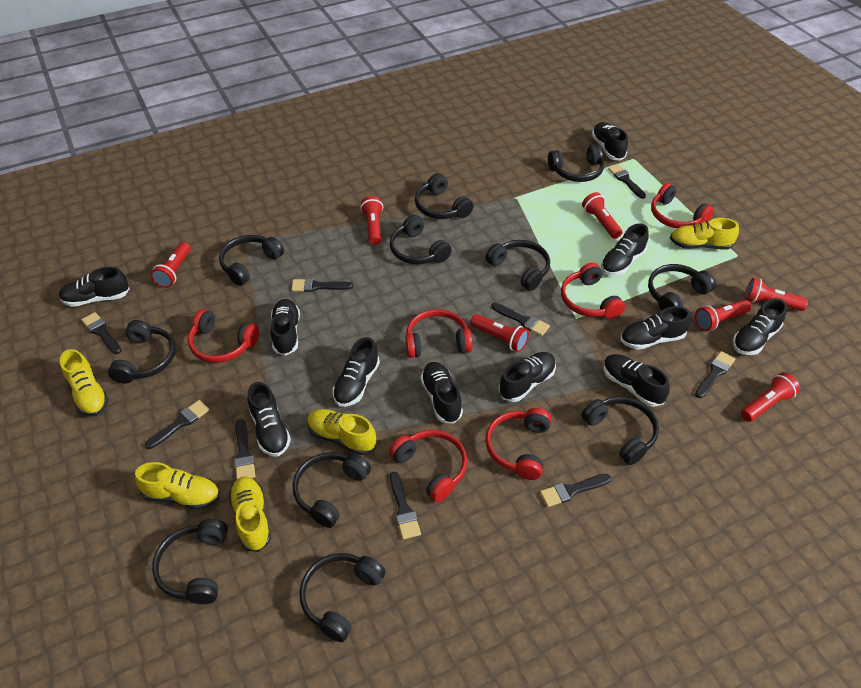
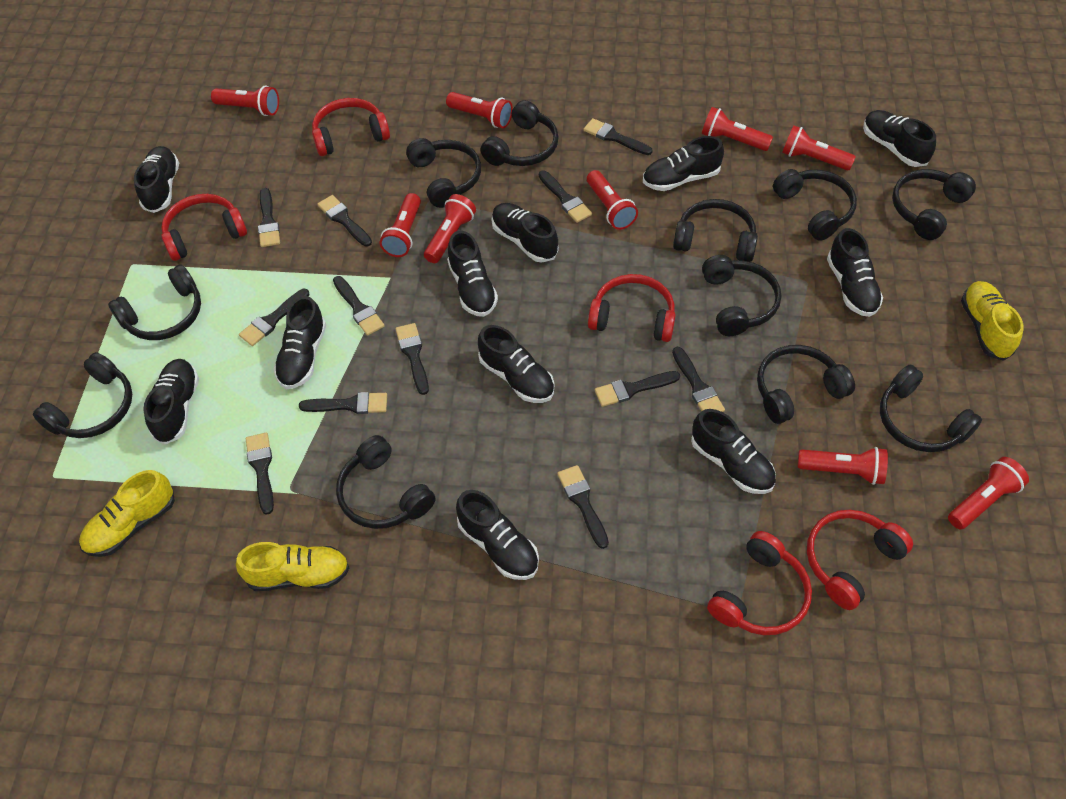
black brush: [81,312,122,354] [145,400,209,449] [234,419,255,479] [291,278,353,292] [390,472,421,539] [491,303,550,336] [540,474,611,507] [608,164,646,199] [695,351,735,398] = 9 -> [239,289,309,346] [246,433,274,515] [258,188,280,247] [299,392,387,414] [317,195,372,247] [333,276,385,335] [395,323,429,395] [539,171,592,223] [557,465,609,549] [583,118,653,155] [595,371,680,407] [672,347,725,412] = 12
red flashlight: [151,242,191,288] [360,196,383,245] [470,314,529,352] [582,192,622,239] [695,300,752,331] [741,372,800,422] [745,278,808,311] = 7 -> [211,85,279,116] [380,193,421,257] [424,194,476,263] [446,92,513,128] [587,170,638,230] [702,107,773,151] [782,126,856,171] [798,447,888,485] [948,457,1029,530] = 9
red headphones: [188,309,259,363] [389,430,467,502] [405,309,472,358] [485,408,552,480] [561,263,625,319] [651,183,714,228] = 6 -> [161,194,247,261] [312,98,390,156] [588,274,676,342] [707,531,812,635] [807,510,913,610] = 5
yellow shoe: [60,349,109,417] [135,462,220,510] [229,476,271,552] [307,409,376,455] [670,218,739,250] = 5 -> [79,470,175,557] [236,542,349,591] [961,281,1024,361] = 3

